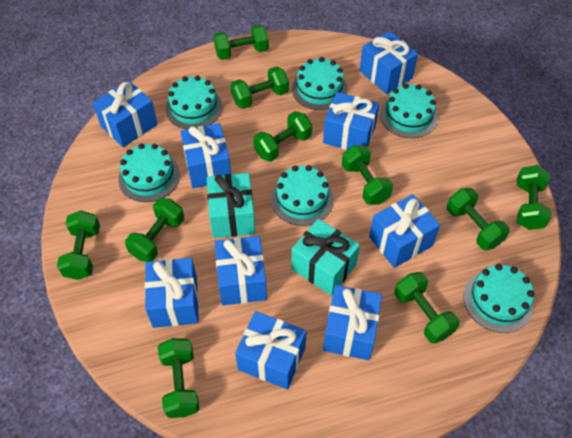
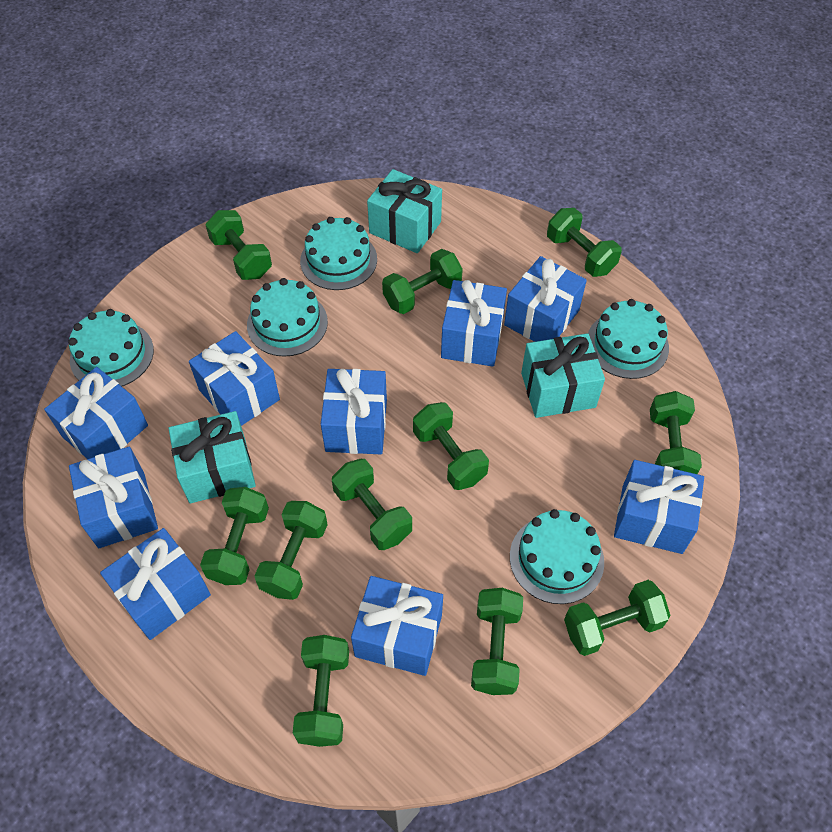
green dumbbell: [57,210,100,280] [125,198,184,262] [158,338,199,418] [213,24,269,60] [231,66,289,109] [253,111,312,162] [342,145,393,205] [395,272,460,344] [447,188,510,250] [517,165,551,230] = 10 -> [200,487,269,585] [206,210,272,280] [254,501,328,600] [293,635,349,747] [332,459,412,550] [382,249,463,314] [413,402,489,490] [471,588,523,695] [547,208,622,277] [564,580,671,656] [650,391,702,474] = 11
turquoise cake: [118,143,180,202] [165,76,223,129] [271,165,334,226] [292,57,348,110] [380,84,438,138] [463,264,534,333] = 6 -> [68,309,154,386] [247,278,328,357] [300,217,377,290] [510,509,604,604] [588,299,669,379] = 5
turquoise gift: [207,173,255,238] [291,219,360,296] = 2 -> [169,411,256,503] [367,169,442,253] [521,333,605,418] = 3

